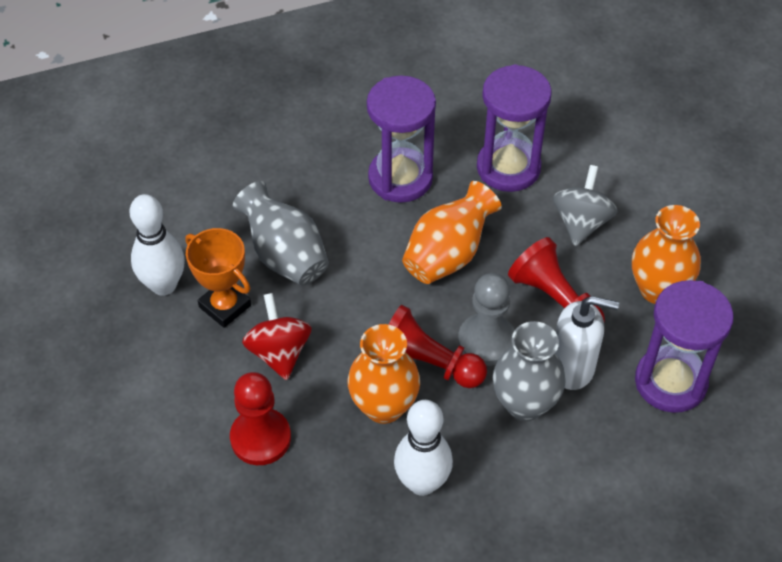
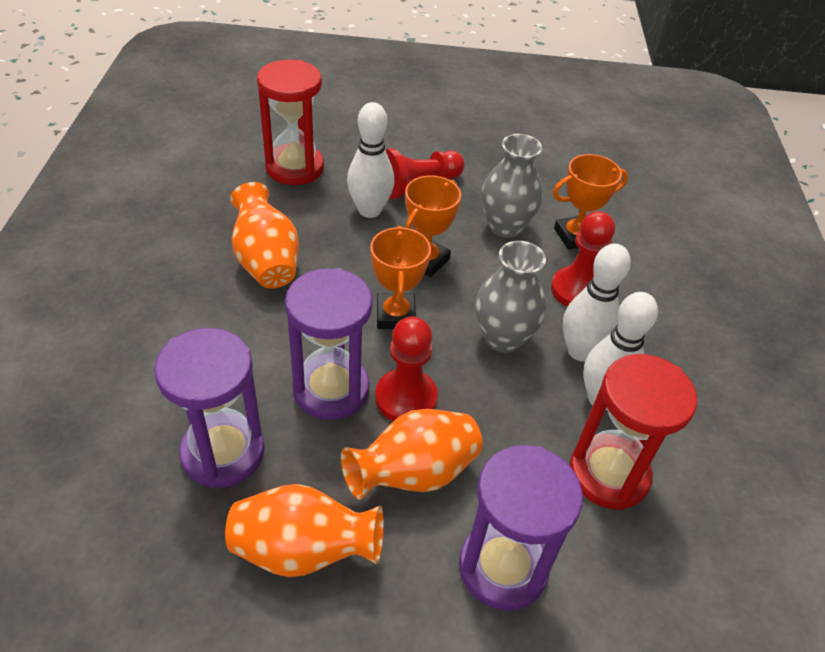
grey pawn: [458,273,515,366] = 1 -> none = 0
grey spinning top: [553,165,618,246] = 1 -> none = 0
orange trophy: [185,228,251,328] = 1 -> [370,226,431,329] [405,175,461,277] [553,154,628,250] = 3
red hourglass: none = 0 -> [257,60,324,185] [570,354,697,510] = 2
red spinning top: [242,293,312,380] = 1 -> none = 0
white bowling pin: [130,194,185,296] [394,400,453,496] = 2 -> [347,102,394,218] [563,243,631,362] [584,292,658,410] = 3
white soap dispenser: [555,296,619,390] = 1 -> none = 0

